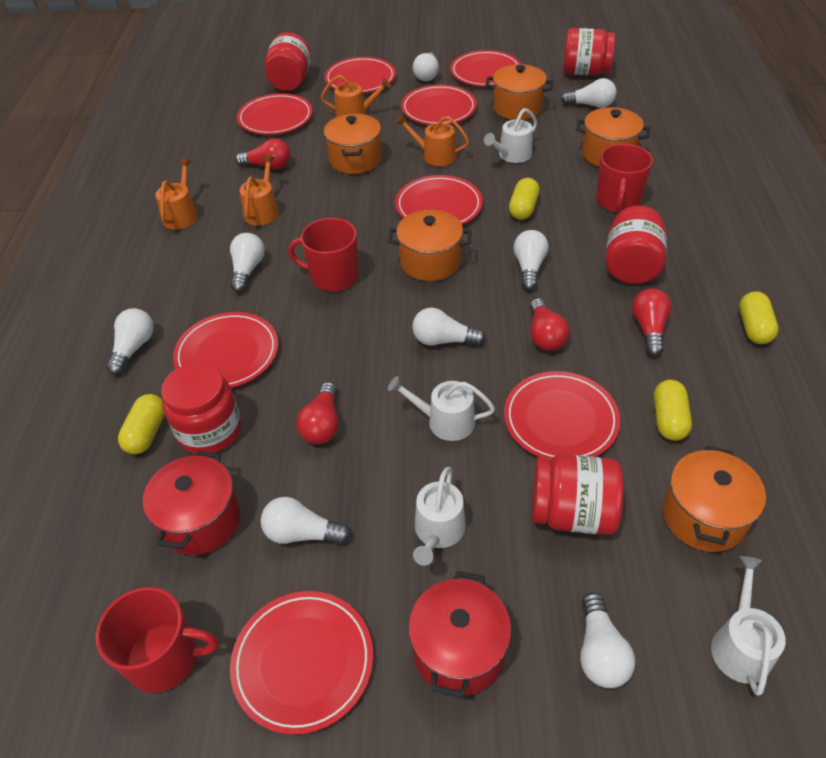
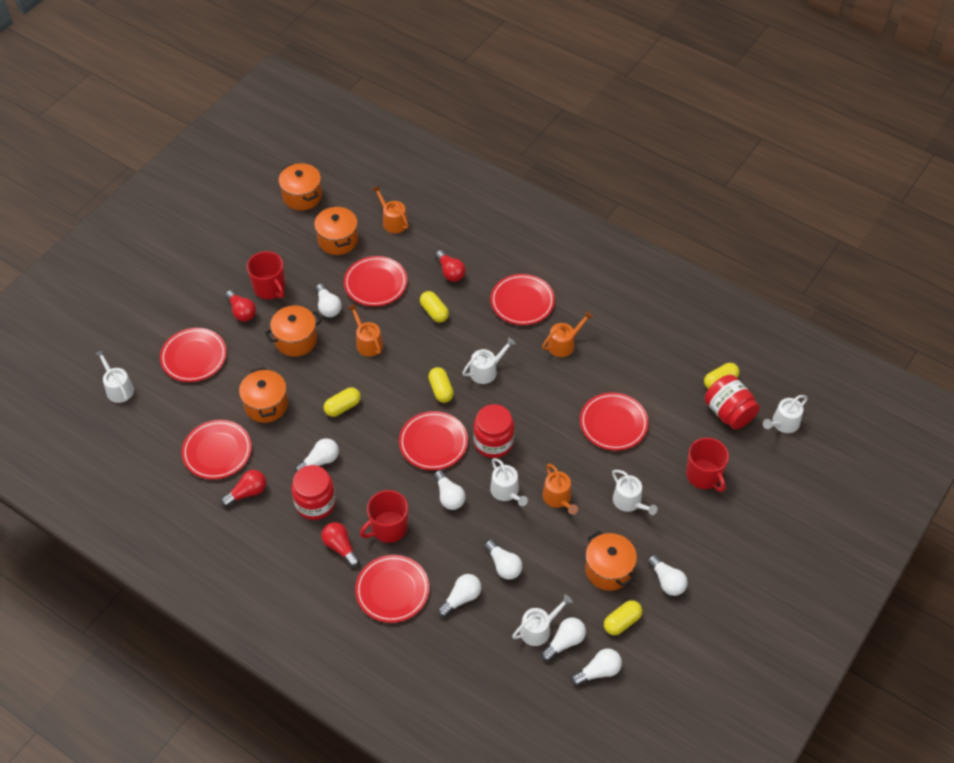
red jar: [161,362,241,454] [265,32,311,91] [532,454,624,535] [563,28,615,75] [605,206,667,284] = 5 -> [292,465,336,520] [473,404,514,458] [705,375,760,430] = 3
red plate: [173,312,278,388] [230,591,373,735] [237,93,313,135] [324,57,396,93] [395,175,483,225] [401,85,477,125] [450,50,521,87] [504,371,620,460] = 8 -> [160,328,227,382] [182,420,252,479] [344,256,407,306] [355,555,429,623] [399,411,468,470] [490,274,555,325] [580,393,648,450] = 7
red pot: [143,451,240,555] [408,571,511,698] = 2 -> none = 0
white watering can: [388,376,495,441] [413,467,466,566] [484,108,537,163] [711,556,786,696] = 4 -> [95,349,134,403] [462,337,516,384] [490,458,528,506] [512,594,572,646] [612,470,658,515] [763,395,807,433] = 6
yellow capsule: [118,394,165,454] [509,178,540,220] [654,380,692,441] [739,291,779,344] = 4 -> [324,388,361,417] [420,291,449,323] [428,367,454,403] [604,600,642,635] [704,363,740,389] = 5

